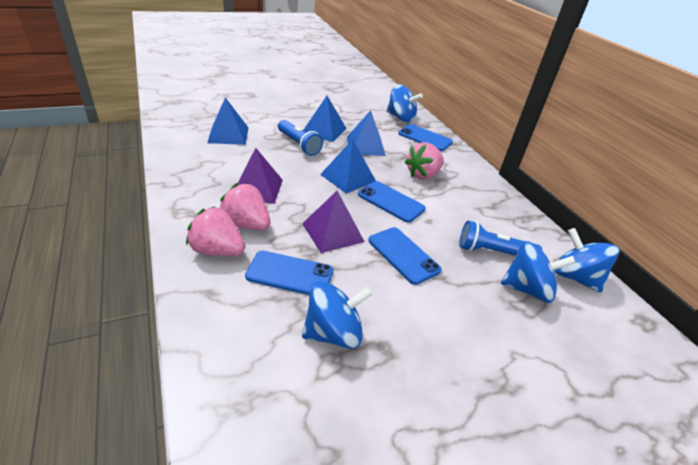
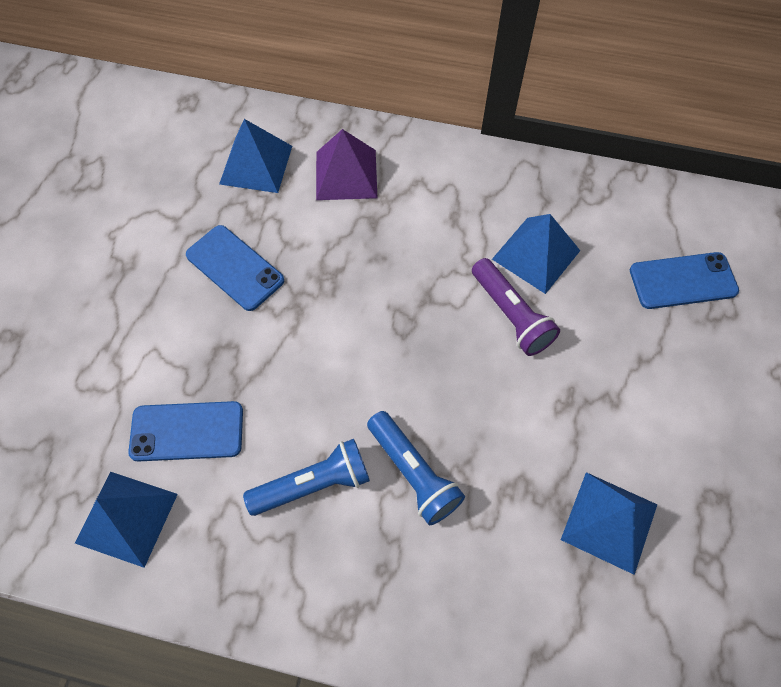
blue phone: [245,251,333,295] [358,181,426,223] [368,227,442,285] [398,124,453,151] = 4 -> [128,401,243,462] [186,225,284,311] [630,252,739,309] = 3
blue spinning top: [302,281,373,349] [387,84,423,122] [501,241,576,303] [554,228,620,292] = 4 -> none = 0
pink strawberry: [186,206,245,256] [220,183,270,230] [405,142,444,179] = 3 -> none = 0
purple flashlight: none = 0 -> [472,258,560,356] = 1
purple pyramid: [238,148,283,204] [302,191,365,253] = 2 -> [316,129,377,200] = 1

